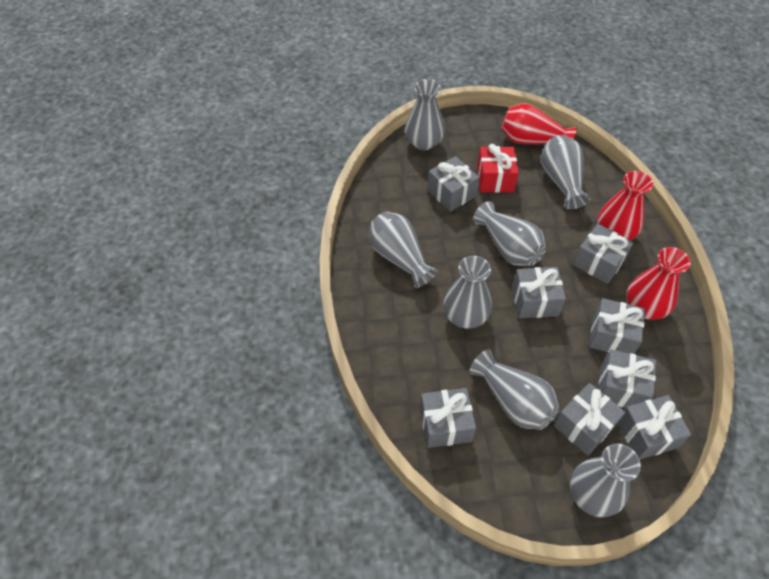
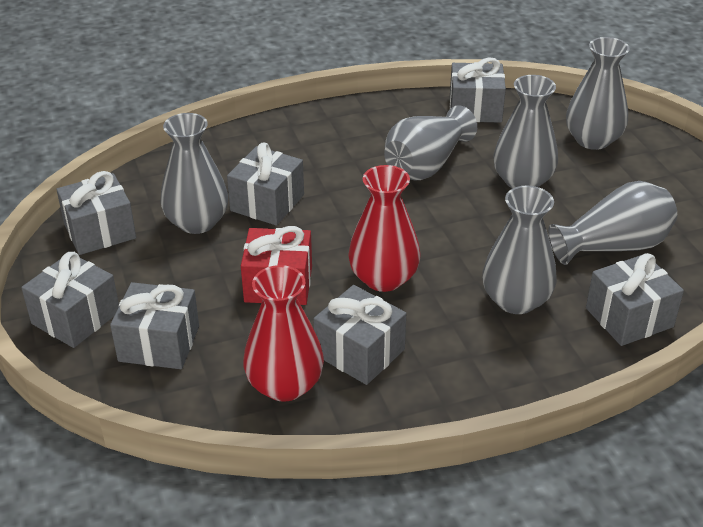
grey gift: [420,388,476,448] [427,156,479,212] [512,267,566,318] [554,383,625,456] [573,224,634,284] [589,298,645,354] [599,349,656,408] [618,395,691,459] = 8 -> [21,252,119,348] [56,171,136,255] [110,282,199,369] [227,143,304,225] [313,285,406,385] [450,58,506,123] [586,253,684,346] = 7
grey vase: [369,212,438,288] [405,79,445,150] [443,256,492,329] [470,349,559,430] [473,201,546,266] [541,135,590,209] [570,444,641,517] = 7 -> [160,113,228,234] [384,105,477,180] [482,186,557,314] [493,75,558,189] [548,181,677,265] [566,37,630,150] = 6
red vase: [502,103,577,144] [597,171,653,240] [626,247,691,320] = 3 -> [243,265,324,402] [348,165,421,292] = 2

